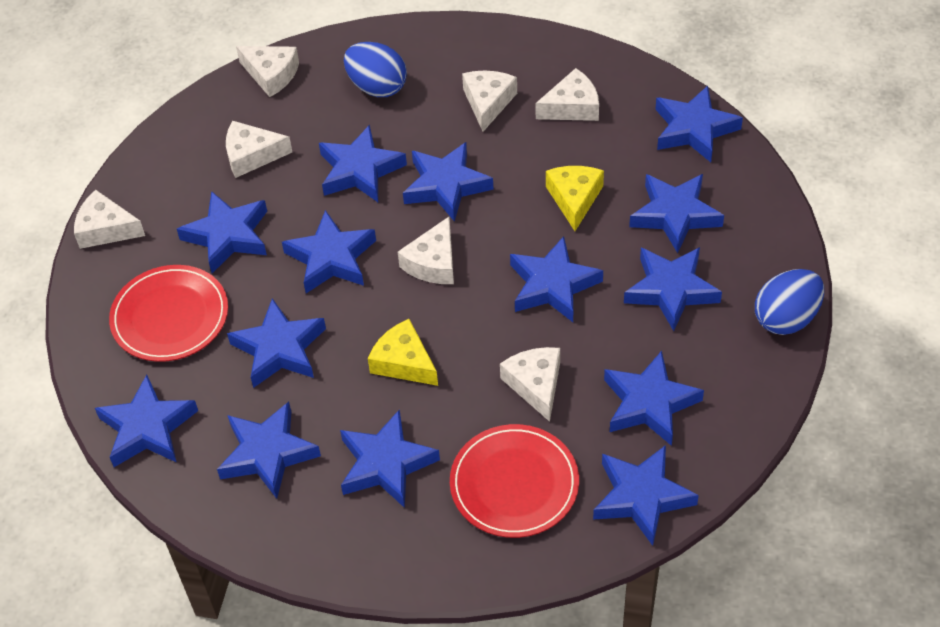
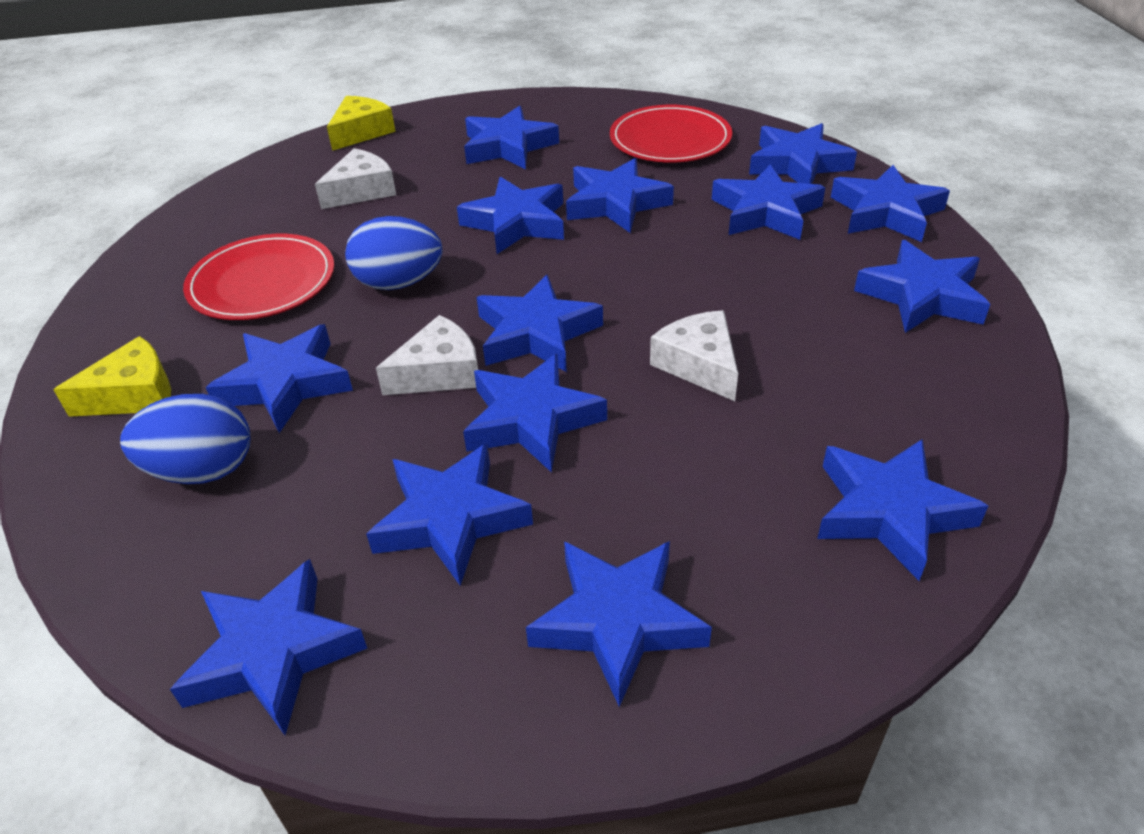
white cheese: [74,190,145,249] [226,121,292,178] [236,46,299,97] [398,217,454,284] [462,71,517,132] [500,347,560,422] [535,68,599,121] = 7 -> [315,148,396,209] [376,315,478,395] [650,310,738,401] = 3

